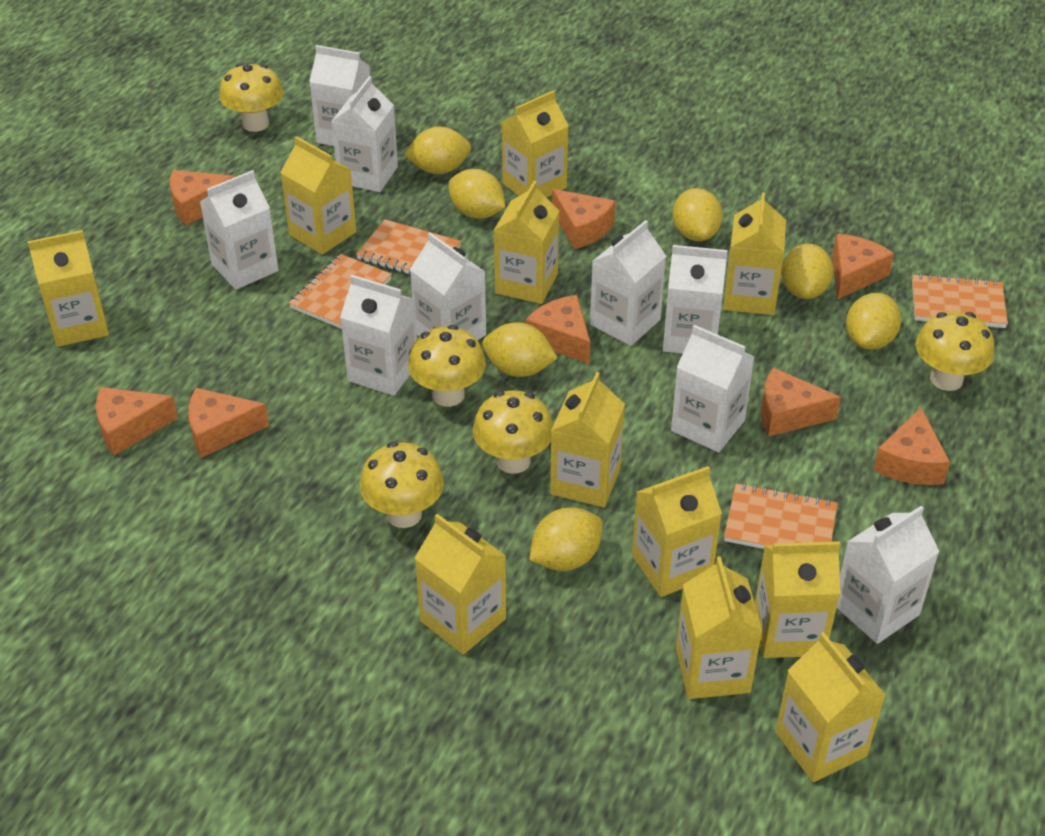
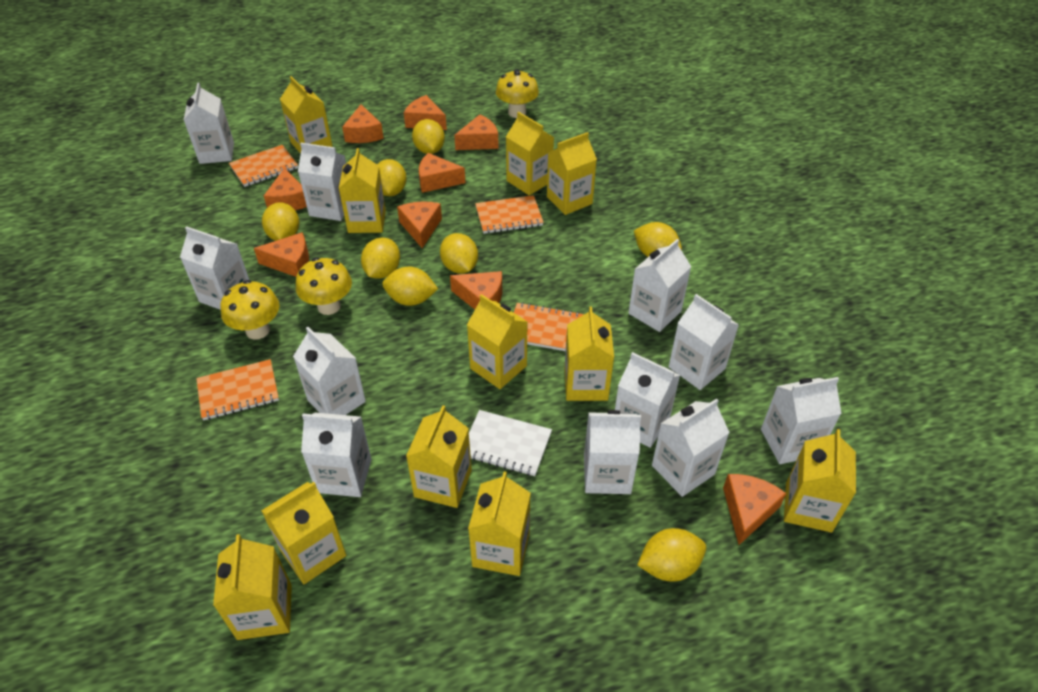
orange cheese: [96,387,178,456] [170,170,236,225] [188,388,269,458] [525,295,591,364] [552,189,616,249] [761,368,841,437] [832,234,894,300] [873,408,950,485] = 8 -> [254,232,309,277] [264,168,307,210] [342,104,384,143] [397,201,442,248] [404,95,447,130] [419,153,465,193] [450,271,502,309] [454,114,499,150] [723,474,787,545] = 9
white carton: [200,170,278,290] [309,45,370,146] [331,76,398,192] [340,275,417,396] [410,232,486,340] [590,220,666,346] [663,245,728,354] [671,325,755,453] [837,506,939,644] = 9 -> [180,226,249,310] [184,83,234,164] [293,327,366,415] [298,143,346,221] [301,412,371,497] [584,410,641,494] [615,352,680,448] [628,239,691,332] [652,398,730,497] [669,294,739,390] [761,377,841,464] = 11
white notebook: none = 0 -> [469,410,552,476] = 1
yellow lemon: [404,126,471,174] [449,169,506,219] [482,323,557,377] [529,507,603,571] [673,188,723,241] [781,244,834,299] [846,293,901,350] = 7 -> [262,202,299,241] [361,238,400,279] [377,159,407,196] [382,267,438,306] [412,119,445,154] [440,233,478,274] [634,222,682,257] [637,528,706,582] = 8
yellow mushroom: [219,63,284,132] [360,442,444,528] [408,325,486,407] [473,391,553,474] [916,311,994,391] = 5 -> [220,280,279,340] [296,257,352,315] [496,69,539,118] = 3

